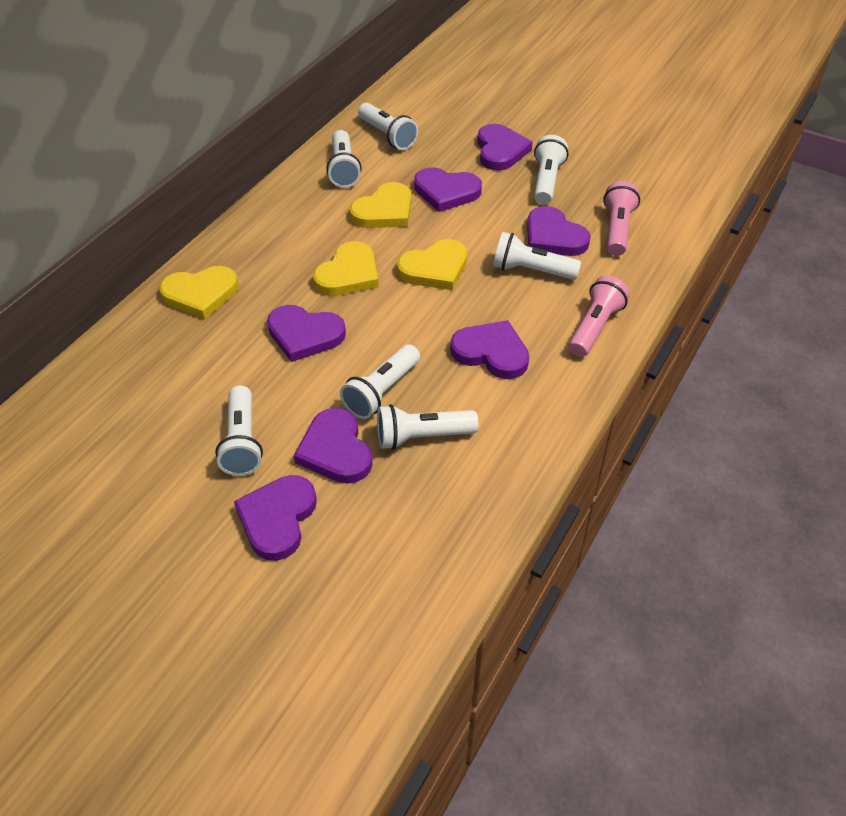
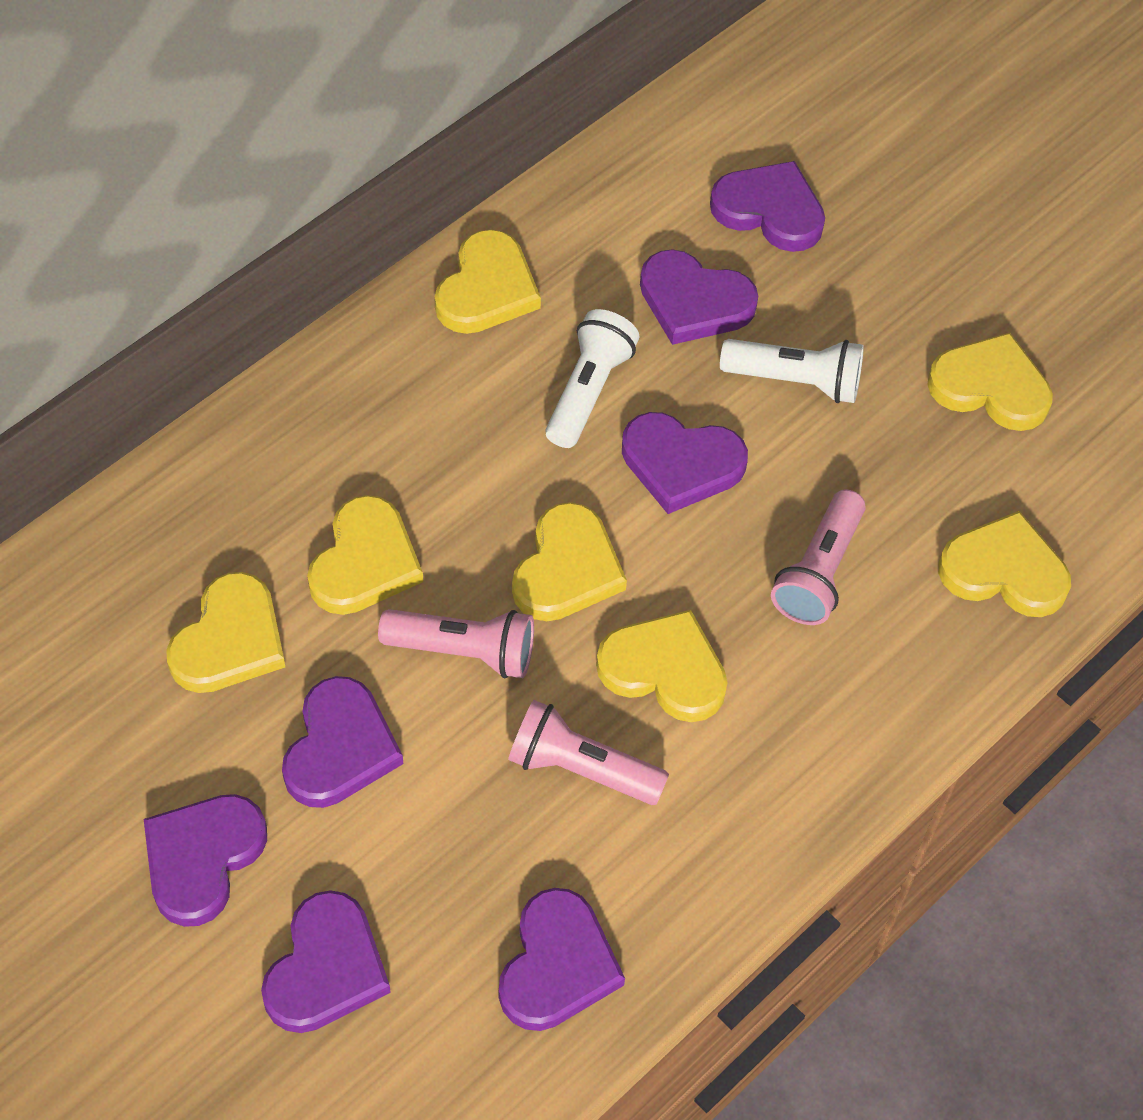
pink flashlight: [569,276,630,357] [603,181,640,256] = 2 -> [378,609,534,678] [508,700,669,805] [771,489,866,625] = 3
white flashlight: [215,385,263,476] [326,130,362,188] [340,344,420,419] [358,103,418,150] [377,404,479,450] [493,232,581,280] [534,135,568,205] = 7 -> [545,309,640,448] [720,339,864,403] = 2
yellow heart: [159,266,238,319] [313,241,378,296] [350,182,411,228] [397,239,467,290] = 4 -> [166,572,285,693] [307,495,423,615] [434,230,541,334] [512,502,627,621] [596,610,728,722] [927,333,1053,431] [938,511,1071,617] = 7

